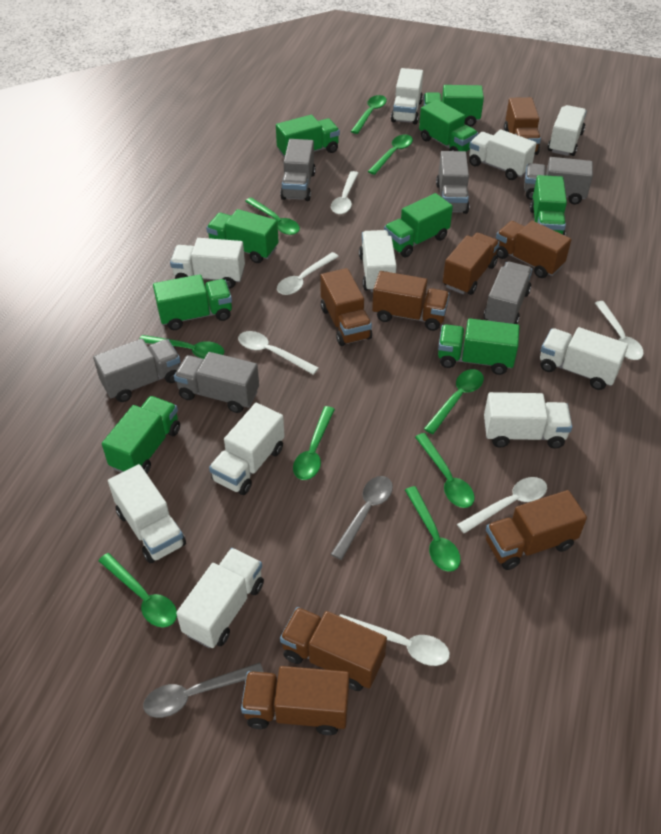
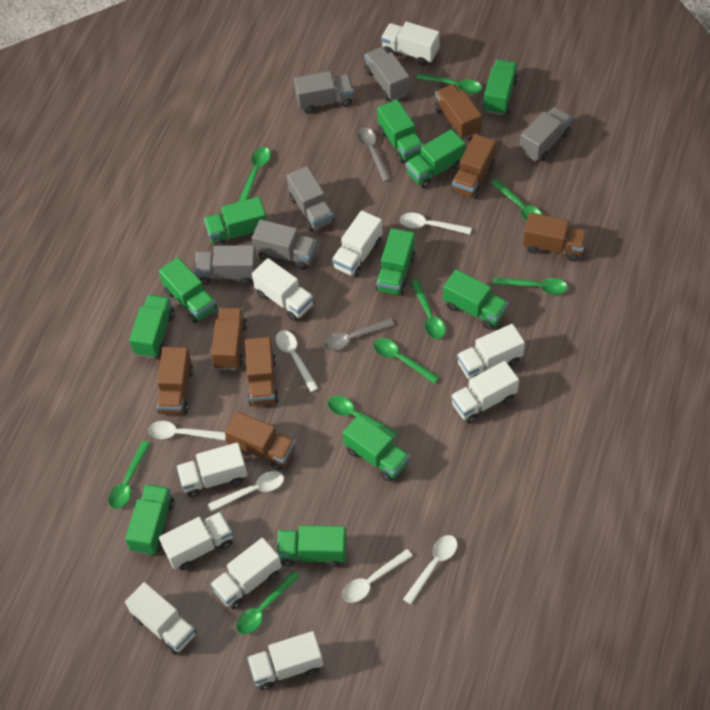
brown truck: [241,666,349,735] [280,607,387,691] [320,268,372,346] [372,271,450,331] [443,233,500,295] [486,490,587,570] [496,221,571,278] [504,97,541,155] = 8 -> [157,347,193,415] [211,307,248,370] [225,412,295,471] [245,337,279,406] [435,84,482,140] [451,134,496,199] [523,213,588,262] = 7
green truck: [102,396,180,474] [153,274,232,330] [206,209,279,263] [276,115,340,158] [384,193,453,258] [419,100,478,152] [423,85,484,127] [438,318,520,375] [530,175,567,235] = 9 -> [125,484,175,555] [129,295,175,358] [159,257,217,323] [204,197,267,246] [277,525,347,567] [343,414,410,482] [376,228,415,296] [377,99,424,163] [406,129,465,188] [443,269,508,330] [483,60,518,115] = 11

